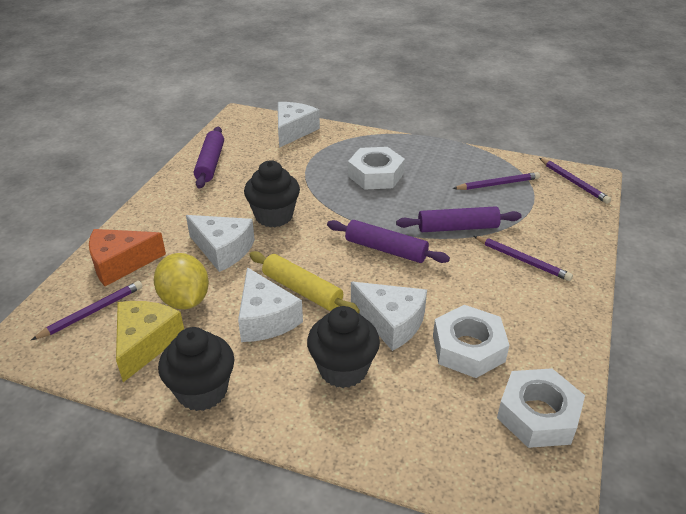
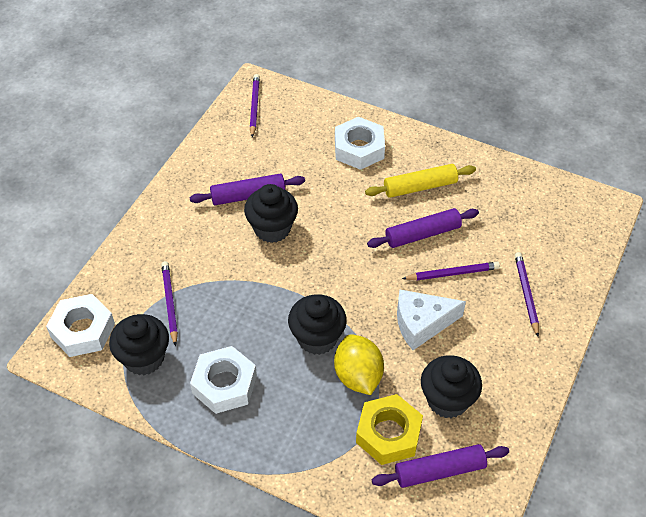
black cupcake: [158,327,234,411] [244,160,300,227] [307,306,380,388] = 3 -> [109,314,169,375] [244,184,298,243] [288,294,347,355] [421,355,482,418] = 4
orange cheese: [89,229,166,286] = 1 -> none = 0
white cheese: [186,215,255,272] [238,267,303,342] [278,102,320,148] [351,282,427,351] = 4 -> [397,289,466,350] = 1
yellow cheese: [116,301,184,382] = 1 -> none = 0
yellow nut: none = 0 -> [356,394,423,465] = 1

